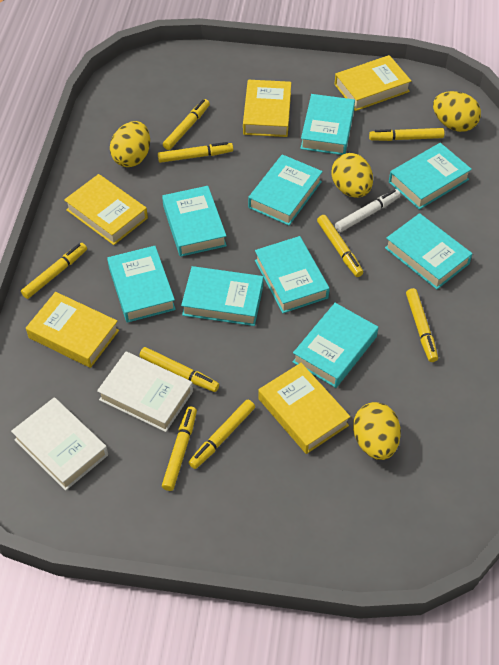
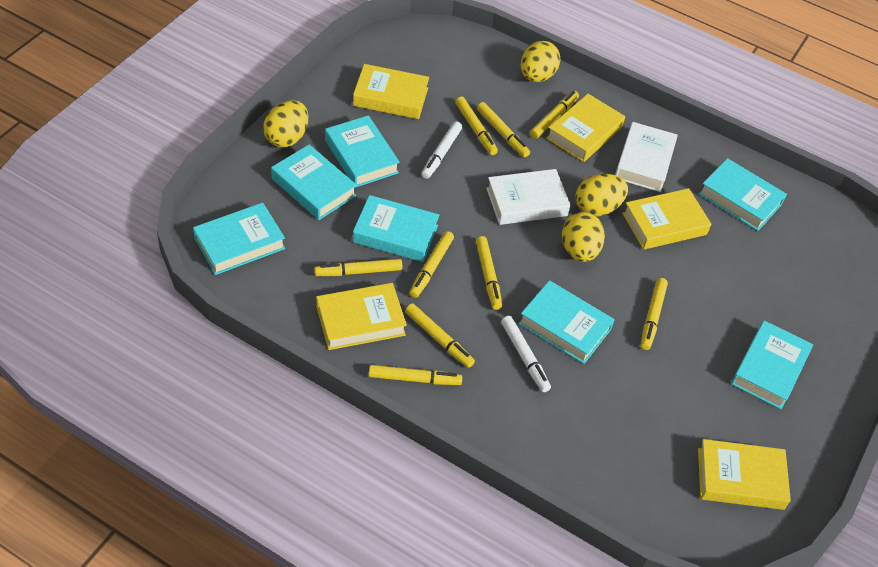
turquoise book: [107,246,176,323] [162,186,227,257] [181,266,263,326] [248,154,323,226] [255,236,330,313] [292,303,378,388] [300,94,355,155] [385,213,472,289] [389,143,472,210] = 9 -> [193,203,285,275] [271,144,357,220] [325,115,400,188] [353,195,439,262] [519,280,615,364] [699,158,787,231] [731,320,813,409] = 7
white marker: [335,189,401,232] = 1 -> [421,121,462,179] [501,316,551,392] = 2

